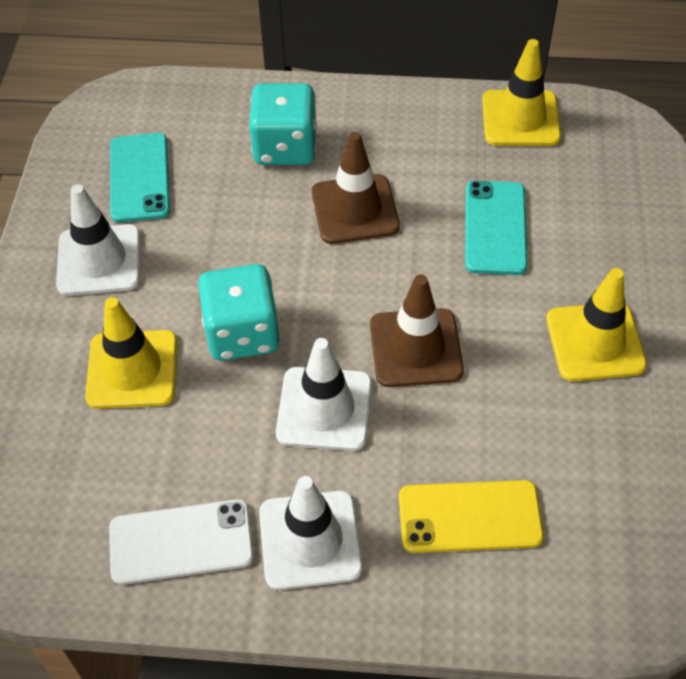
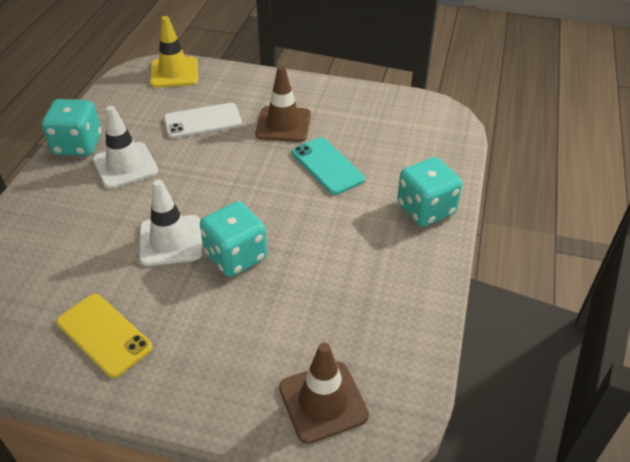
turquoise dice: [198,264,280,361] [249,83,317,165] = 2 -> [42,99,101,156] [200,201,268,277] [397,157,463,227] = 3
turquoise phone: [110,133,170,223] [465,181,527,275] = 2 -> [292,137,365,195] = 1
white traffic cone: [56,184,141,296] [259,476,363,590] [276,338,372,451] = 3 -> [93,106,158,189] [139,180,202,266] = 2
yellow traffic cone: [85,297,178,409] [482,39,561,146] [546,268,647,382] = 3 -> [150,16,198,88] = 1

